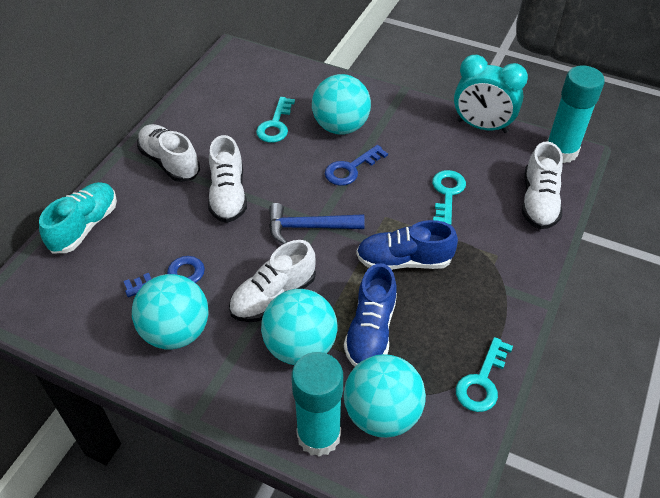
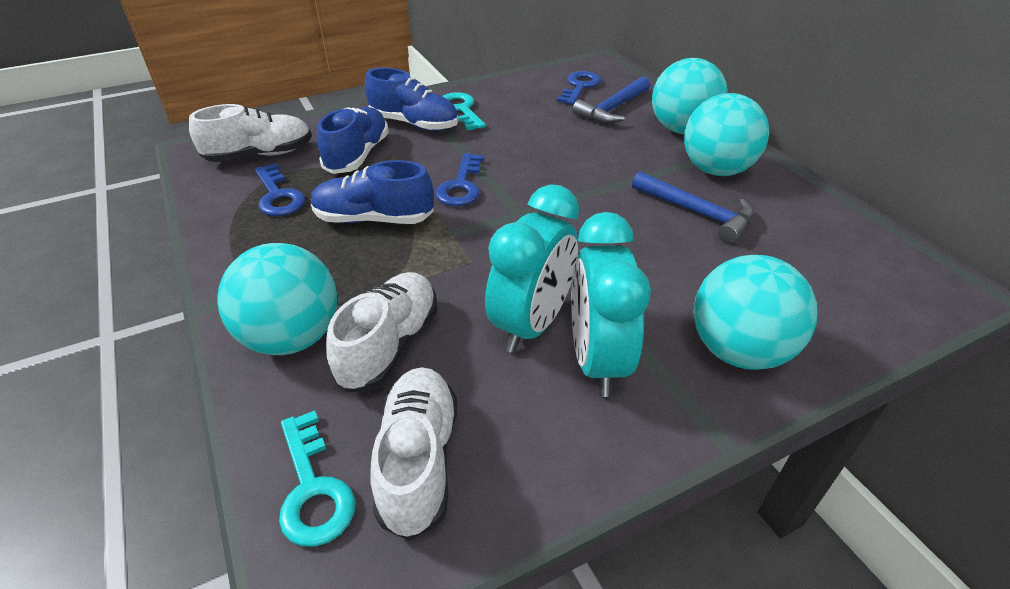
blue hammer: [269,203,365,244] = 1 -> [572,76,650,123] [632,171,754,243] = 2
blue key: [123,256,205,297] [325,145,388,186] = 2 -> [255,164,305,216] [435,153,484,206] [557,71,601,105] = 3
blue shoe: [344,263,397,366] [356,220,458,270] = 2 -> [311,160,434,224] [317,107,389,174] [365,68,458,131] = 3
turquoise clock: [454,55,528,133] = 1 -> [485,184,579,353] [571,212,651,397] = 2
turquoise glue stick: [292,352,343,457] [547,66,605,163] = 2 -> none = 0
turquoise key: [256,97,295,143] [432,170,466,225] [456,337,513,412] = 3 -> [279,411,355,547] [442,92,486,131] = 2
turquoise shoe: [39,182,117,253] = 1 -> none = 0
white shoe: [137,124,200,182] [208,135,247,223] [229,240,316,322] [522,141,563,229] = 4 -> [189,104,312,162] [326,272,437,393] [370,367,457,541] = 3

